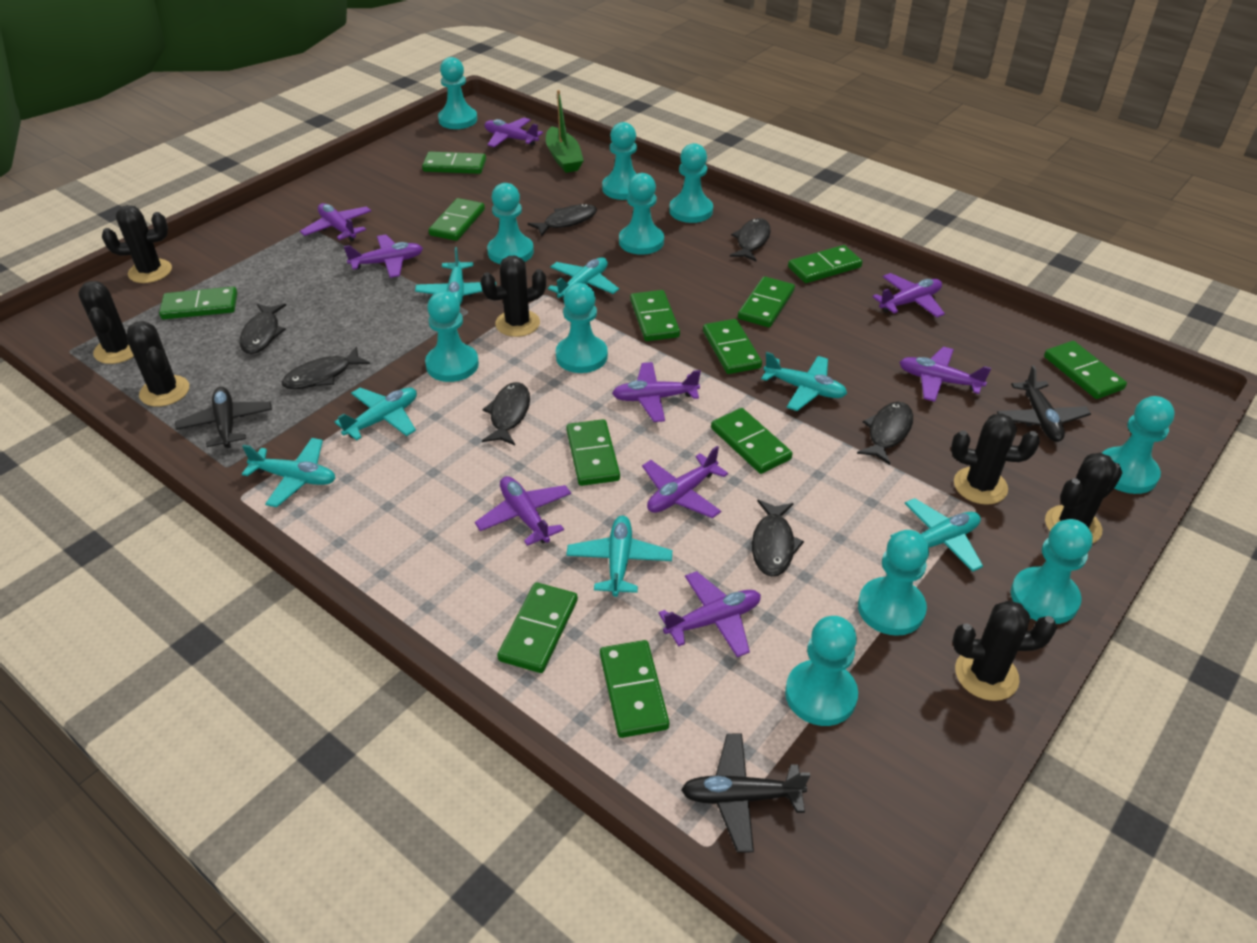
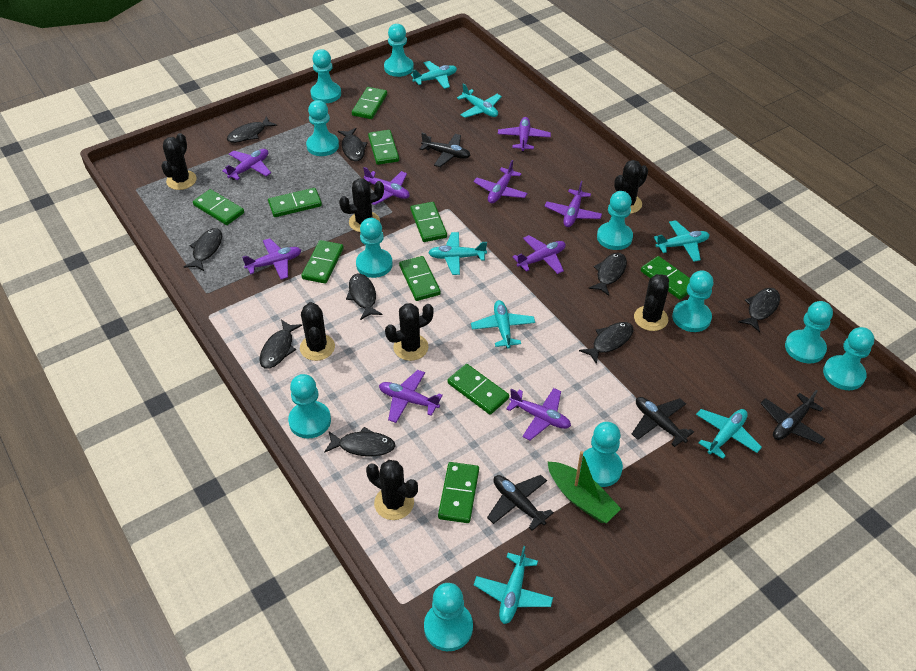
black fish: [240,304,286,354] [282,347,370,389] [482,382,530,445] [528,204,597,237] [730,218,771,262] [752,500,804,577] [857,402,913,465] = 7 -> [184,228,222,271] [227,116,277,143] [260,320,302,369] [324,427,395,456] [338,128,368,161] [346,273,383,320] [579,322,633,364] [588,252,627,296] [738,288,780,332] = 9
black plane: [175,387,272,449] [681,734,810,853] [997,365,1091,442] = 3 -> [420,133,471,167] [487,475,554,531] [632,397,694,447] [760,390,825,444] = 4
green domino: [159,287,237,319] [422,152,486,174] [429,198,485,241] [497,582,578,673] [566,419,620,486] [600,640,669,738] [630,290,680,341] [703,319,762,374] [711,408,793,474] [738,276,795,327] [788,245,862,283] [1044,341,1127,399] = 12 -> [193,189,244,225] [268,188,322,217] [301,240,344,284] [352,87,387,119] [368,130,399,165] [399,256,441,301] [410,202,447,242] [438,462,479,523] [448,364,509,415] [641,256,690,300] = 10

